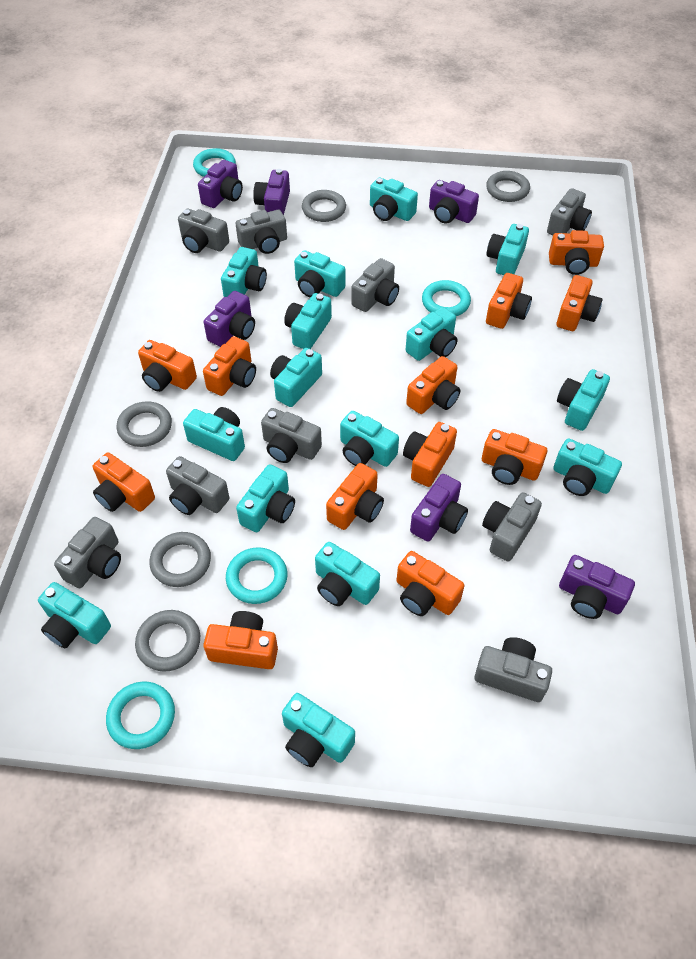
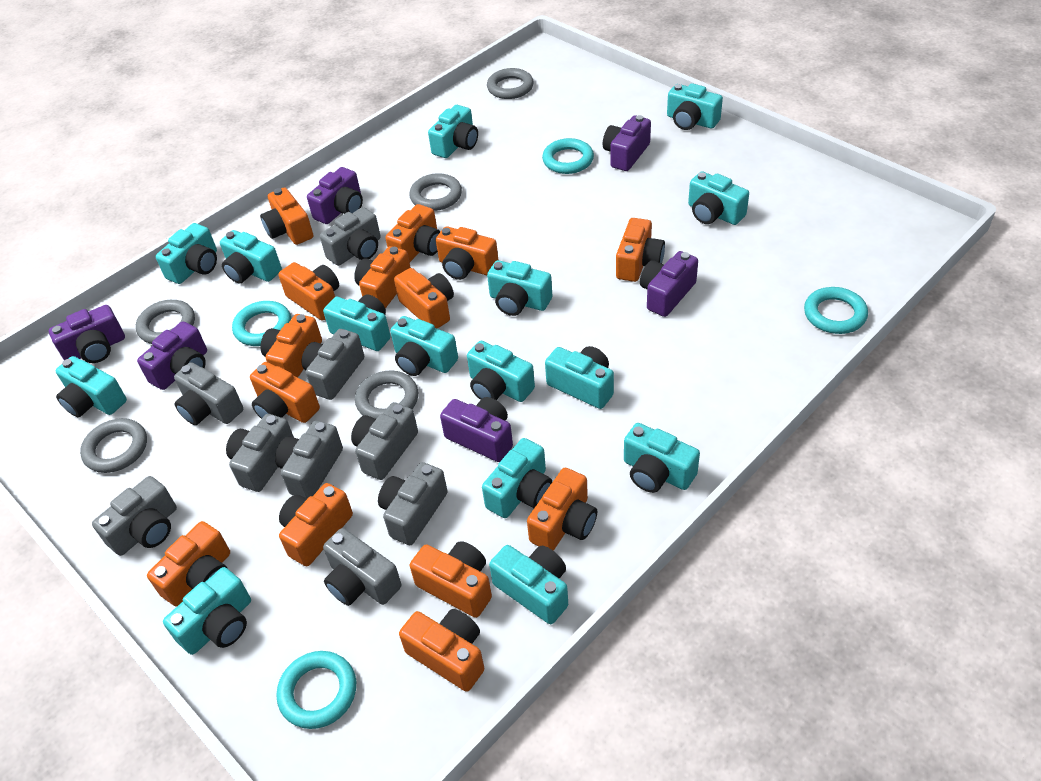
orange camera: [93,453,155,512] [138,340,197,392] [203,336,256,396] [203,611,278,669] [326,463,384,530] [397,551,464,616] [403,422,457,487] [406,356,460,414] [482,429,547,485] [486,273,532,329] [549,230,604,275] [556,275,602,331] = 12 -> [147,521,230,607] [250,362,320,423] [260,187,313,245] [260,314,322,377] [278,262,339,321] [279,483,353,566] [354,246,411,308] [385,204,441,262] [394,268,454,329] [399,609,484,692] [410,541,492,618] [436,226,498,280] [527,468,597,550] [616,218,665,282] = 14

